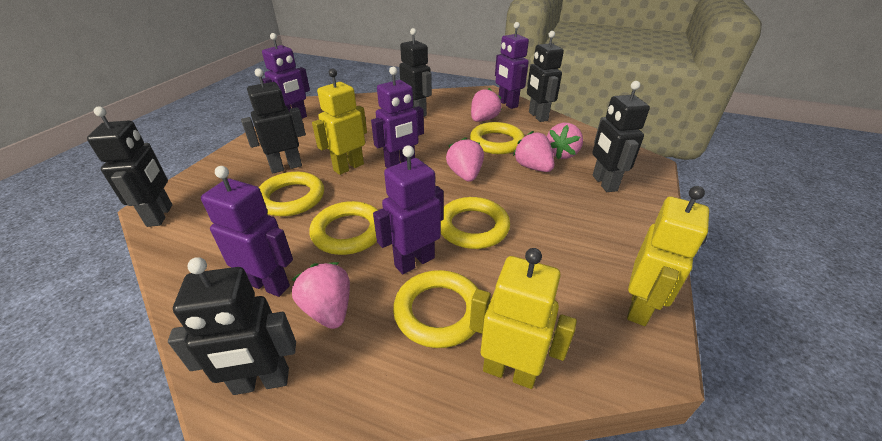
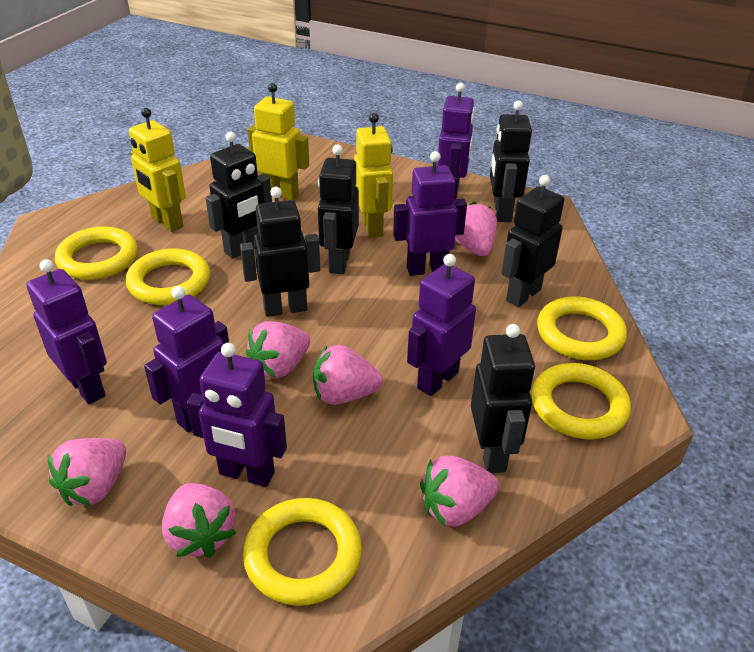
pink strawberry: [292,262,350,329] [446,137,484,182] [471,88,502,122] [513,131,554,172] [547,123,583,159] = 5 -> [48,438,126,506] [162,483,237,558] [246,321,310,379] [313,345,383,405] [420,456,499,527] [455,201,497,256] = 6
purple robot: [201,166,293,297] [262,33,310,119] [371,67,424,168] [373,145,444,274] [495,22,529,109] = 5 -> [26,259,107,404] [144,286,229,433] [187,343,287,487] [393,151,467,276] [407,254,476,396] [437,83,475,199] = 6

